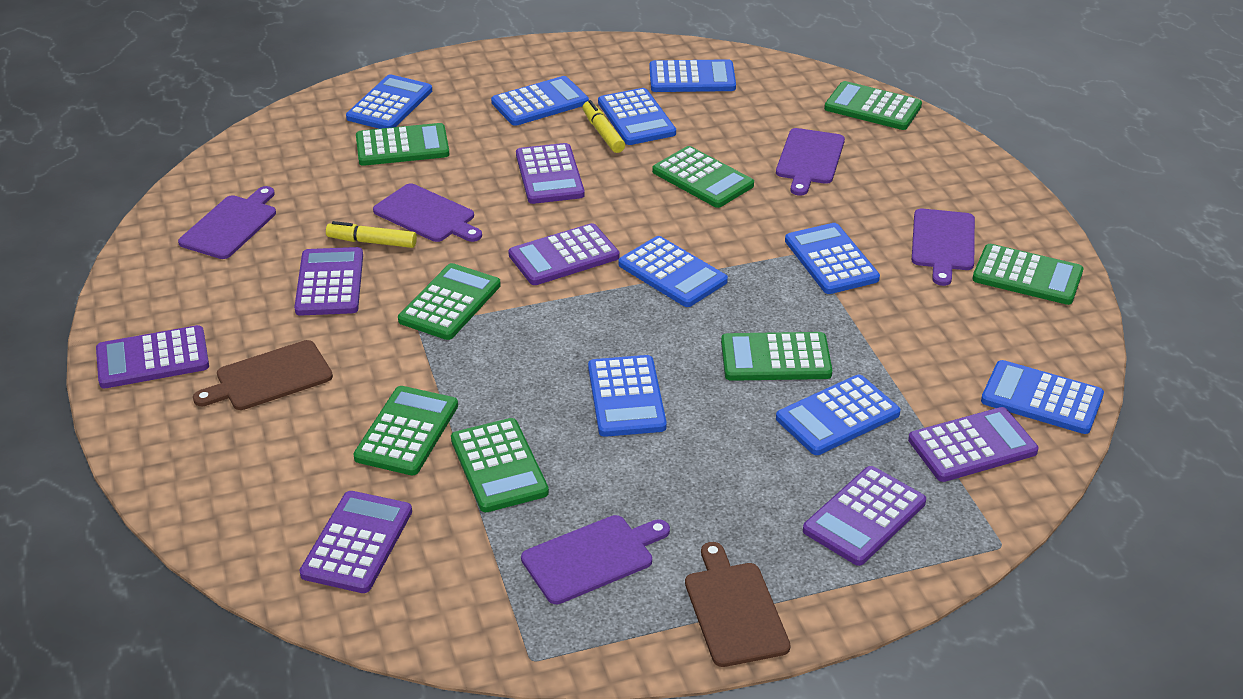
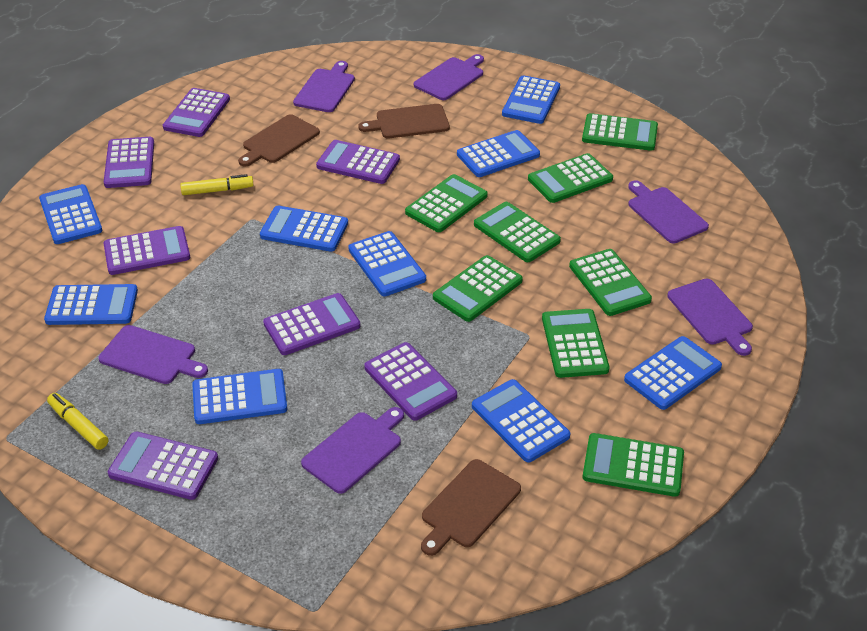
brown cutting board: [193,340,333,410] [685,542,791,667] = 2 -> [238,114,320,167] [358,104,450,138] [421,459,521,556] = 3
purple cutting board: [178,186,276,259] [373,183,482,242] [521,515,670,604] [776,128,845,196] [912,208,975,286] = 5 -> [98,325,208,384] [293,61,355,112] [301,407,404,494] [414,54,484,100] [628,180,709,243] [667,279,753,356] = 6

